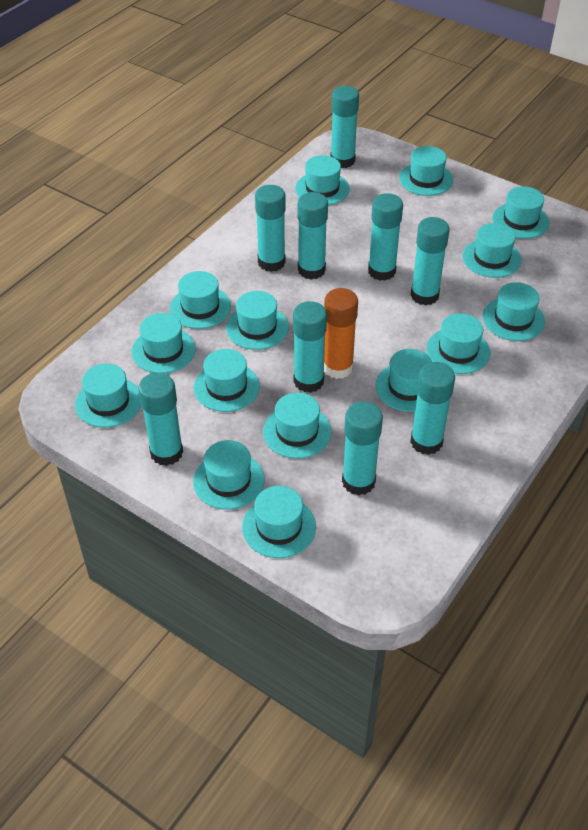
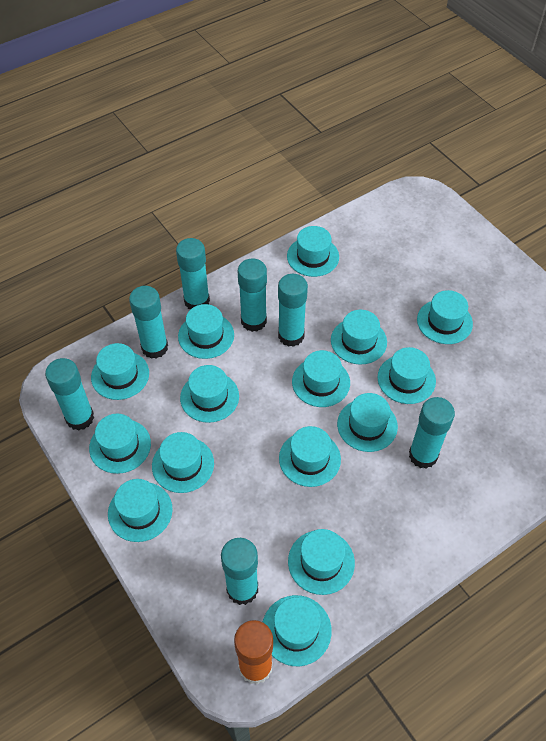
turquoise glue stick: [138,373,183,466] [255,185,286,272] [293,301,327,393] [298,192,328,280] [330,86,359,168] [342,402,383,495] [368,193,403,281] [410,217,450,305] [410,362,455,455] = 9 -> [45,358,94,431] [129,286,168,359] [176,238,210,309] [221,538,258,605] [238,259,267,332] [278,274,308,347] [409,397,455,469] = 7

